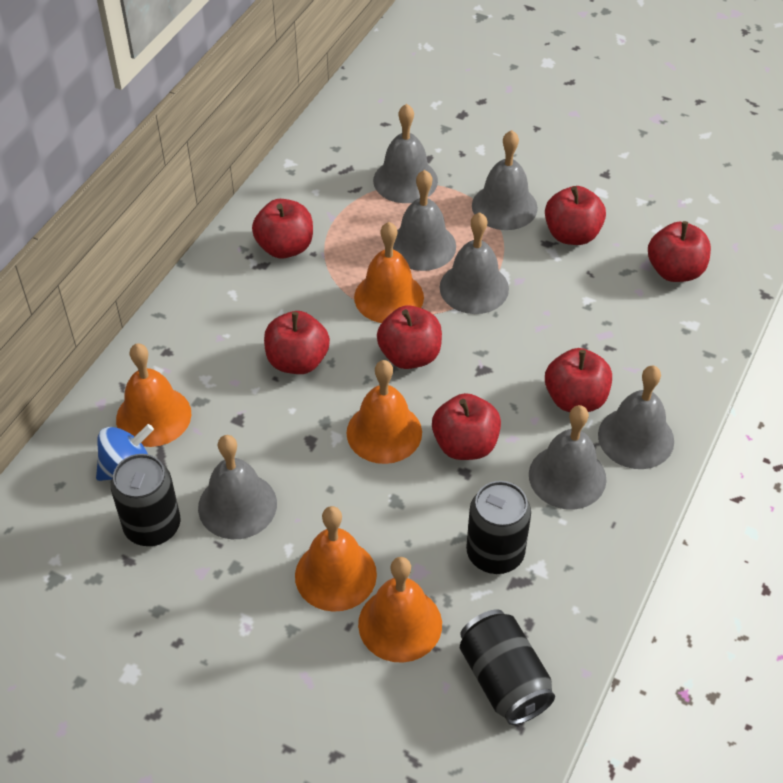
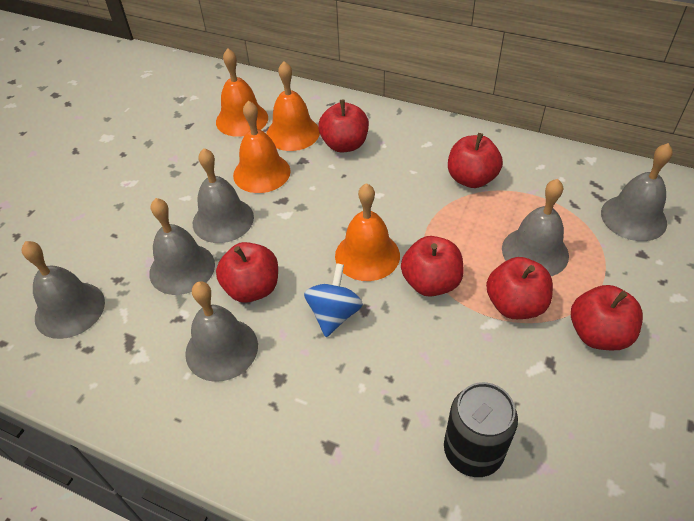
black can: [111,454,180,546] [460,609,555,725] [466,481,531,574] = 3 -> [444,382,518,477] = 1
grey bell: [198,435,277,539] [373,104,438,203] [393,170,456,271] [439,212,509,314] [472,130,538,230] [529,405,607,510] [598,366,674,469] = 7 -> [22,241,105,339] [149,198,215,295] [185,281,258,382] [193,148,254,243] [502,179,569,276] [601,143,673,241] = 6
orange bell: [116,343,191,447] [295,506,377,612] [346,360,422,464] [354,222,424,323] [358,557,442,663] = 5 -> [216,48,268,137] [233,101,291,193] [266,61,320,151] [335,183,400,281] = 4
red apple: [252,199,313,259] [264,311,330,374] [377,305,442,369] [432,393,501,460] [545,186,606,245] [545,348,612,412] [648,221,711,282] = 7 -> [216,242,278,303] [318,100,369,152] [401,236,464,297] [448,133,503,188] [486,257,553,319] [571,285,643,350] = 6

